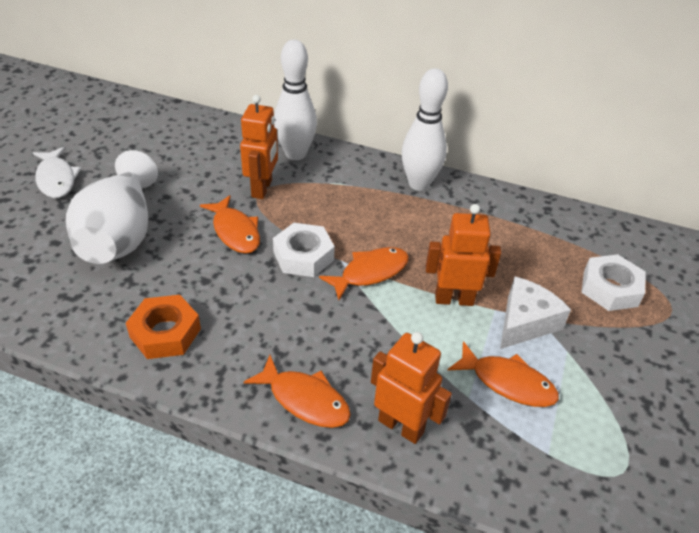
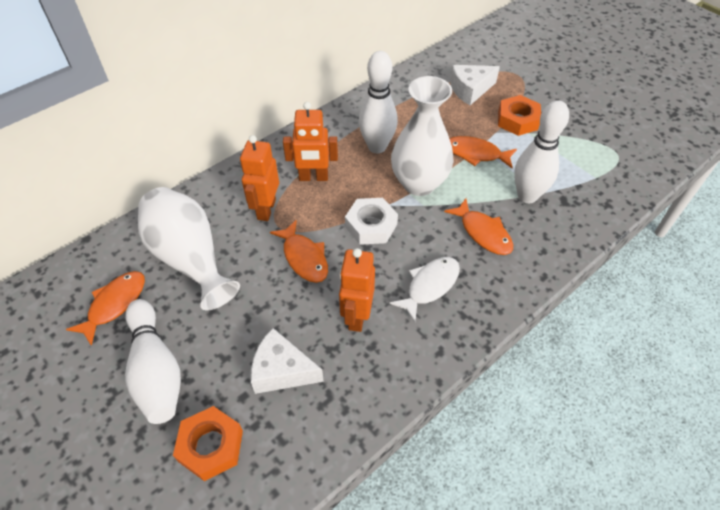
orange nut: [126,295,201,359] = 1 -> [173,406,243,481] [498,95,541,136] = 2
white bowling pin: [274,40,317,160] [401,68,448,191] = 2 -> [125,299,181,424] [359,51,398,153] [514,100,569,203] = 3
white cheese: [500,277,571,349] = 1 -> [251,328,324,394] [450,65,500,105] = 2
white nut: [273,223,335,277] [581,254,646,311] = 2 -> [345,198,398,245] = 1
white vase: [66,150,158,264] = 1 -> [138,187,240,310] [391,76,454,196] = 2

